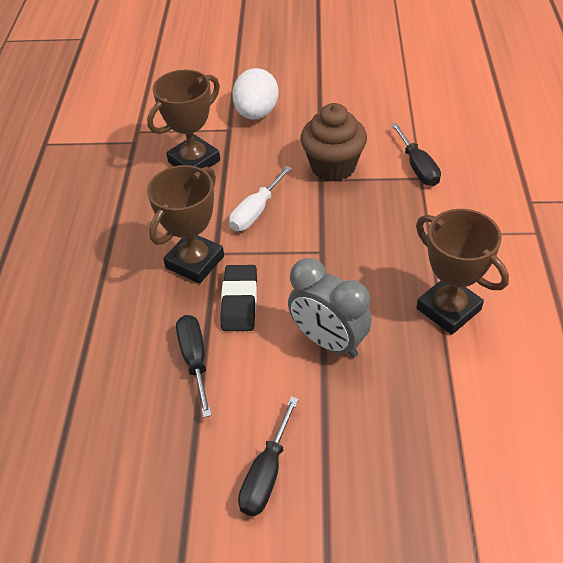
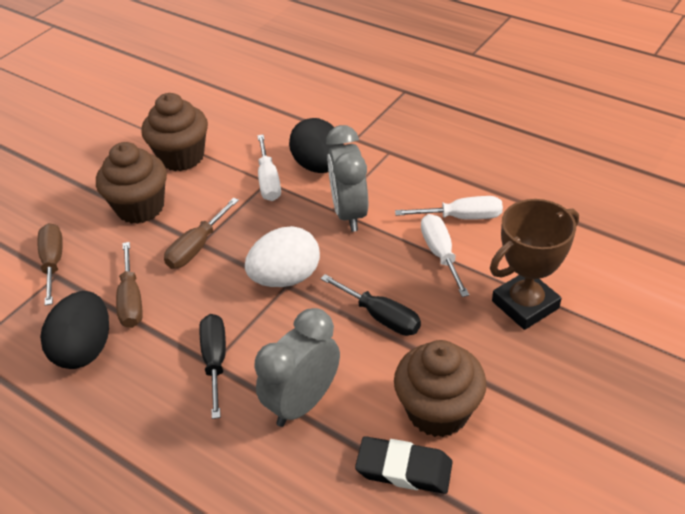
black egg: none = 0 -> [40,291,109,369] [289,118,343,173] = 2
black screwdriver: [176,315,212,418] [238,396,299,516] [391,123,441,186] = 3 -> [199,314,226,419] [320,274,421,336] = 2
brown cupcake: [300,103,367,182] = 1 -> [96,142,167,224] [141,93,208,171] [394,340,487,437] = 3
brown screwdriver: none = 0 -> [38,223,63,306] [116,242,143,328] [164,198,239,269] = 3
brown trophy: [147,70,220,168] [147,165,224,284] [416,209,509,335] = 3 -> [490,199,579,330] = 1
grey clock: [288,258,372,358] = 1 -> [254,308,340,427] [326,125,368,232] = 2
white screwdriver: [229,166,292,231] = 1 -> [257,134,281,201] [395,196,503,220] [421,214,469,297] = 3

